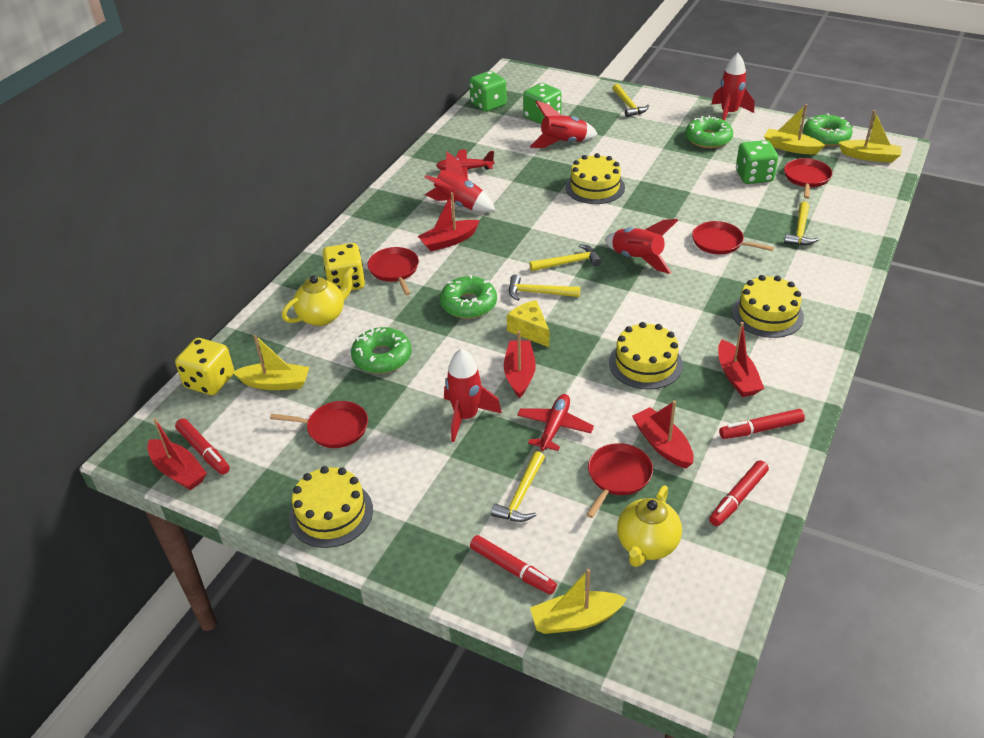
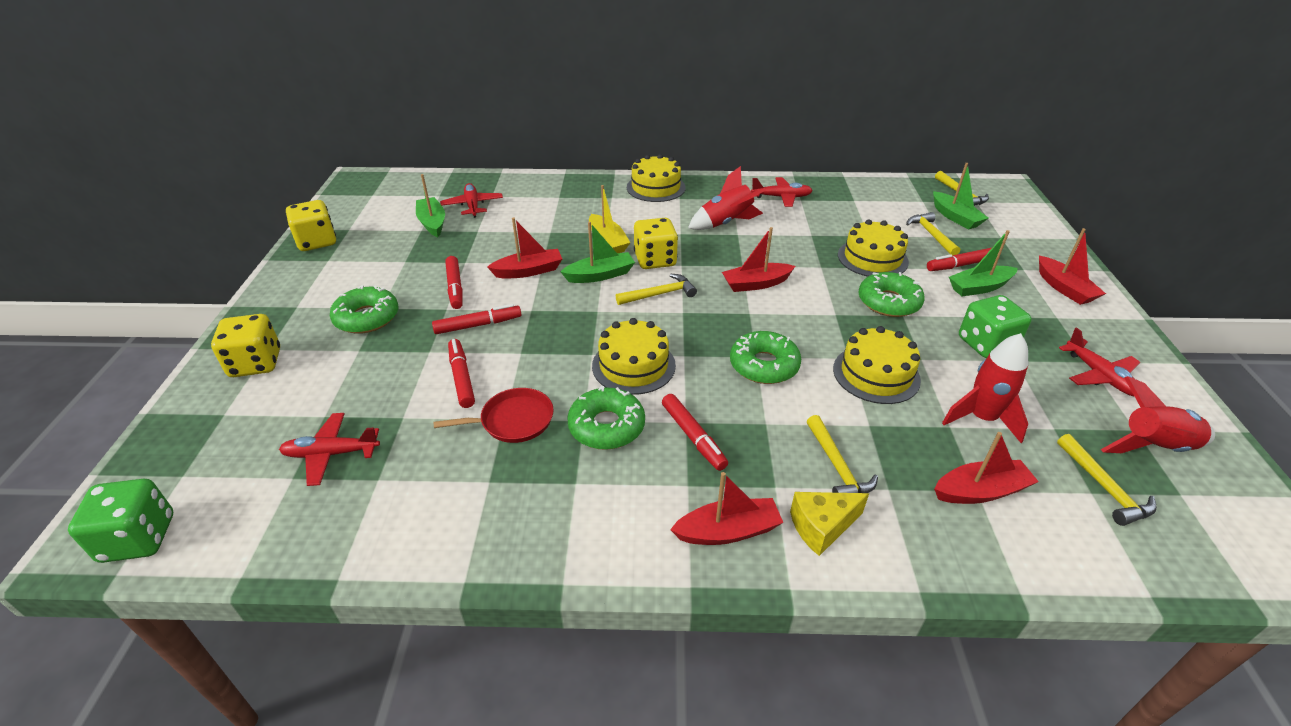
green boat: none = 0 -> [416,174,445,237] [561,222,635,283] [933,163,988,229] [949,230,1018,296] = 4
green dice: [469,71,507,112] [523,83,562,124] [736,140,778,184] = 3 -> [68,479,173,563] [959,295,1032,358] = 2
red marker: [175,418,230,475] [470,535,557,595] [709,460,769,526] [719,409,805,439] = 4 -> [432,304,521,334] [445,256,463,309] [448,339,475,408] [662,394,728,471] [927,248,991,271] = 5
red pan: [270,401,368,448] [368,247,419,295] [586,443,653,518] [692,221,774,254] [784,158,832,199] = 5 -> [434,388,554,443] = 1
red plane: [436,149,495,179] [517,394,594,451] = 2 -> [279,413,380,486] [440,183,503,218] [751,177,813,207] [1059,327,1140,397] = 4
red rocket: [424,152,496,212] [444,348,502,442] [530,101,598,148] [605,219,678,274] [711,53,754,120] = 5 -> [688,166,766,230] [942,333,1028,443] [1100,376,1215,453] = 3
yellow boat: [233,335,309,390] [530,569,627,634] [764,104,825,154] [838,110,902,163] = 4 -> [589,185,631,253] = 1
yellow dice: [175,338,234,395] [322,243,365,290] = 2 -> [211,314,280,377] [286,200,336,251] [634,218,678,269] = 3
yellow teapot: [282,267,354,326] [617,486,682,567] = 2 -> none = 0

